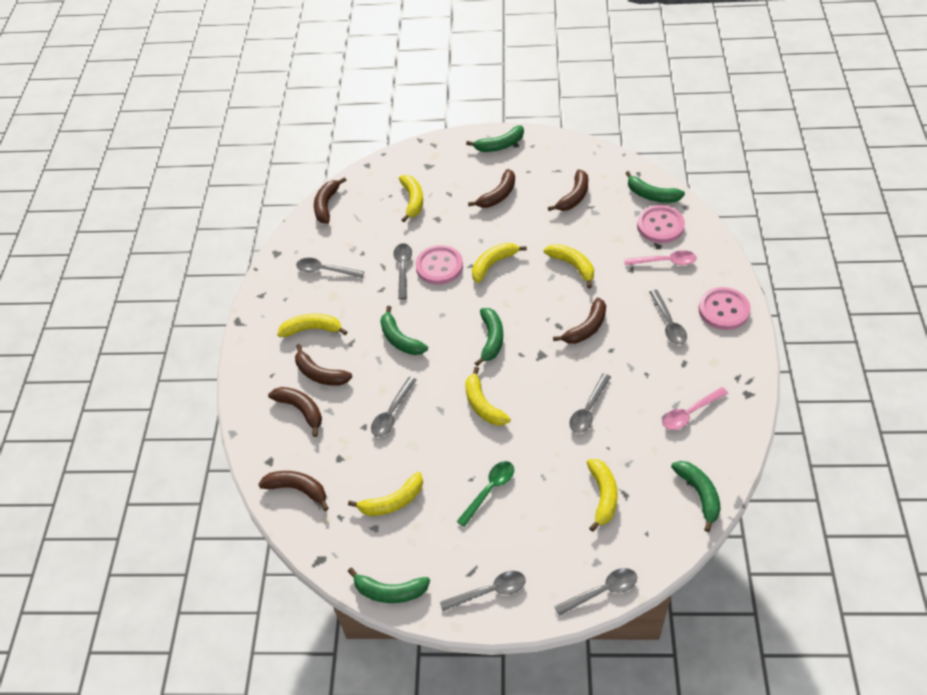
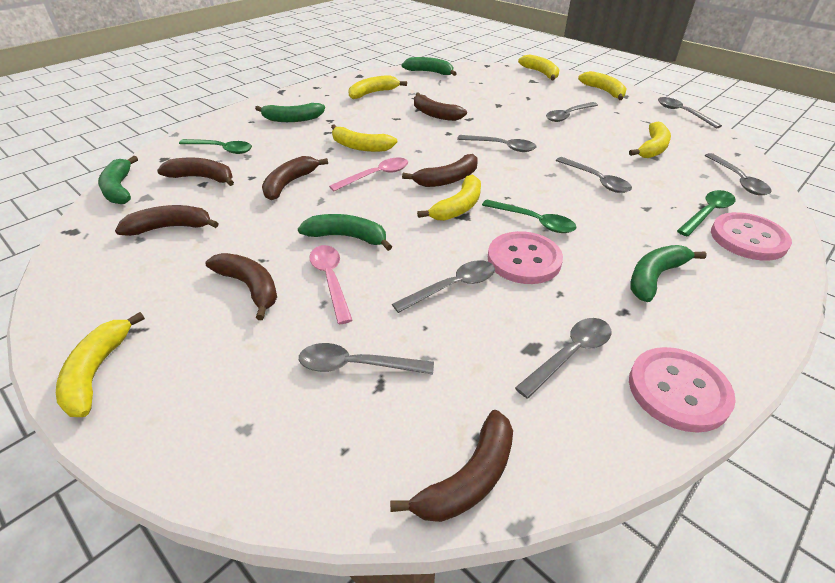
green banana: [348,568,430,603] [380,306,428,355] [466,125,524,152] [475,308,503,366] [626,171,685,203] [671,461,721,532] = 6 -> [98,156,138,204] [255,103,325,122] [298,214,392,251] [401,57,457,76] [630,245,707,302] = 5
green spoon: [456,461,514,527] = 1 -> [179,139,252,154] [482,200,576,233] [677,190,736,236] = 3
grey spoon: [296,258,364,278] [371,377,416,437] [393,243,412,300] [440,571,526,611] [554,568,637,616] [569,373,611,433] [649,290,687,345] = 7 -> [299,343,434,375] [392,260,495,313] [457,135,536,152] [515,318,612,399] [546,102,598,122] [556,157,632,193] [658,97,722,129] [705,153,771,195] = 8

